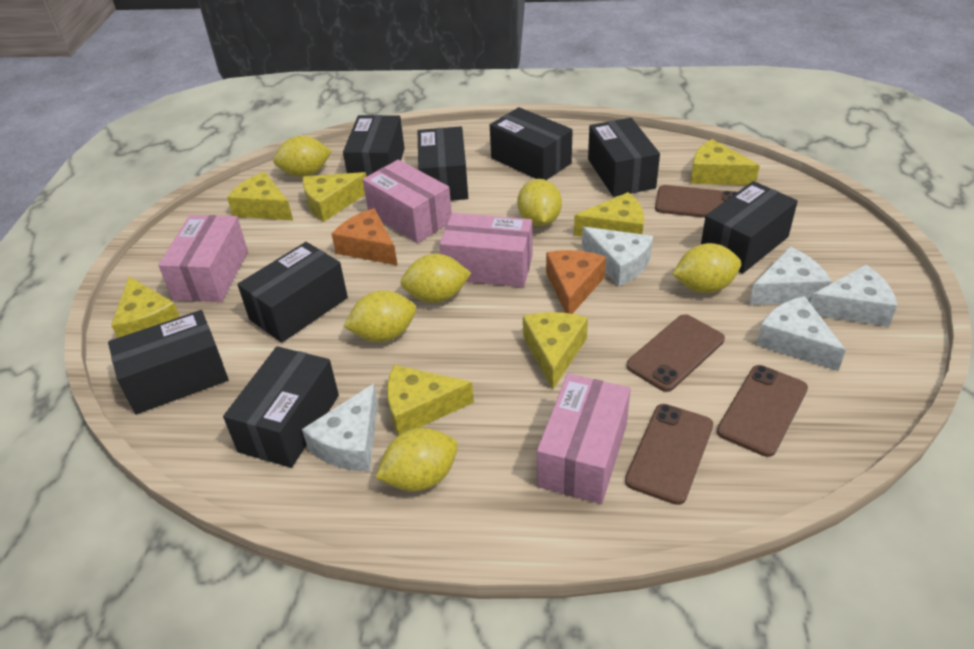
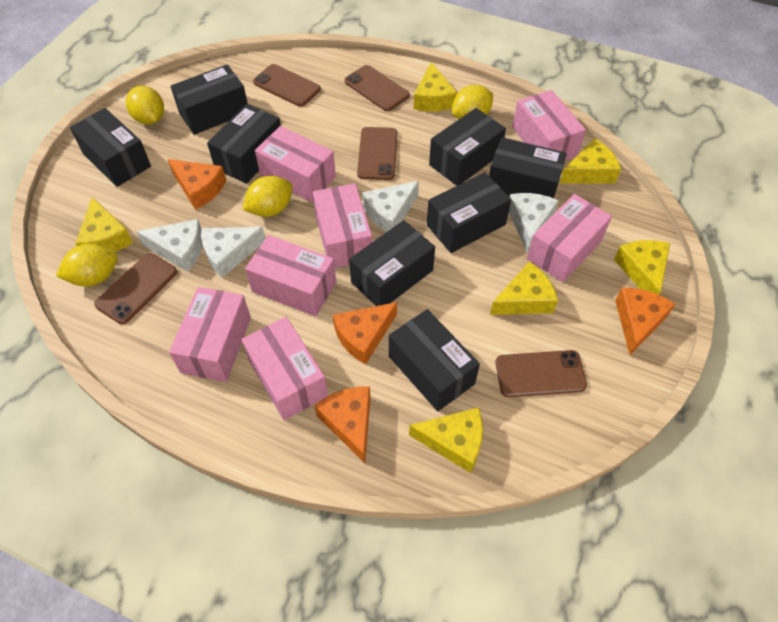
brown phone: [625,404,713,505] [626,314,725,392] [655,185,737,218] [717,365,808,457] = 4 -> [94,253,177,324] [253,64,321,107] [345,65,410,111] [357,127,397,180] [495,350,587,397] = 5
orange cheese: [332,208,398,266] [546,250,606,314] = 2 -> [168,159,227,210] [314,387,370,463] [333,302,397,364] [615,288,675,355] = 4
pink box: [158,215,248,302] [362,159,452,243] [440,213,533,287] [537,374,631,504] = 4 -> [169,287,251,382] [241,317,328,420] [245,235,336,317] [255,126,336,202] [313,183,372,268] [512,90,586,160] [527,194,612,282] = 7
white cheese: [302,384,378,471] [582,227,653,286] [749,247,832,305] [757,296,846,371] [810,265,897,327] = 5 -> [136,219,203,272] [201,227,265,278] [362,181,419,232] [509,193,559,253] = 4
yellow cheese: [111,276,180,338] [227,172,293,220] [303,172,367,222] [387,365,474,436] [523,312,588,389] [574,192,644,236] [691,139,760,185] = 7 -> [75,197,133,252] [409,408,483,473] [414,62,457,112] [490,261,558,315] [560,139,621,184] [614,240,670,295] = 6
yellow lemon: [273,136,332,177] [343,290,416,342] [375,428,458,492] [400,254,471,303] [517,179,562,226] [672,243,741,293] = 6 -> [56,244,118,287] [126,86,164,125] [242,176,293,217] [452,85,493,119] = 4

